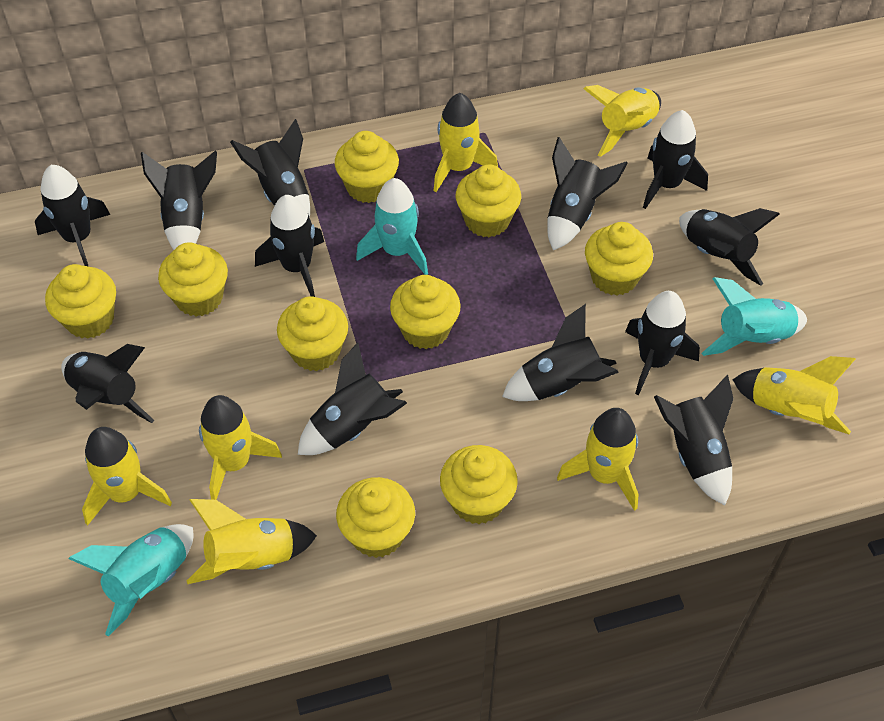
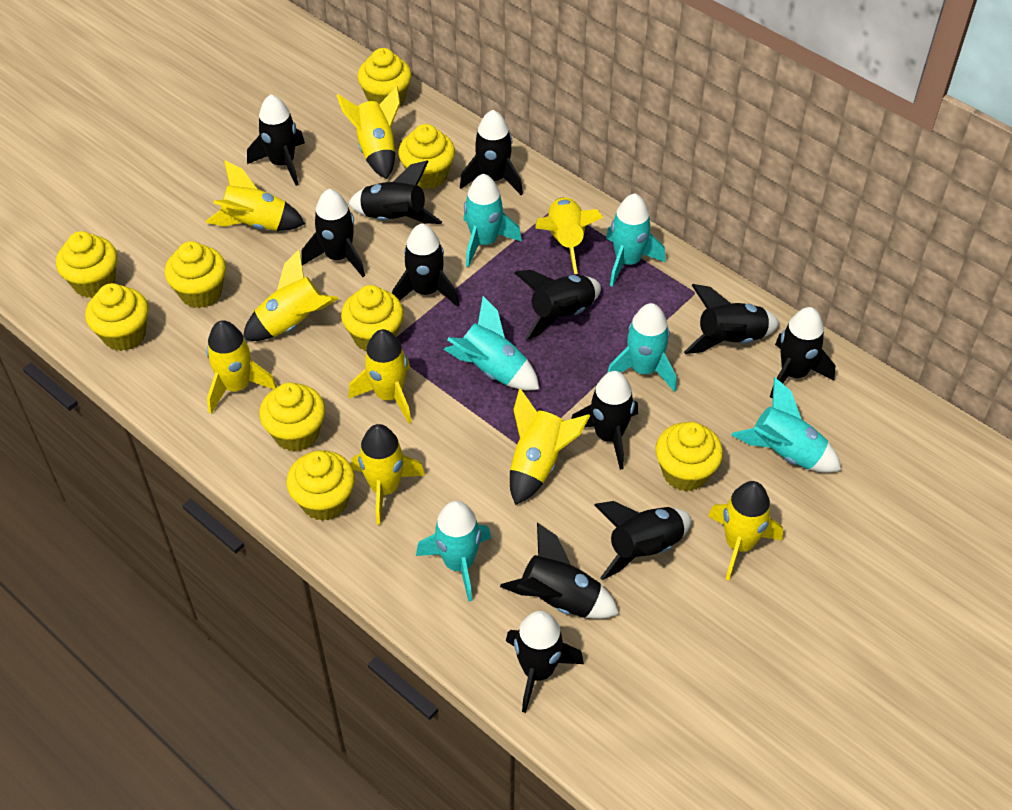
turquoise rocket: [68,524,194,636] [356,178,428,275] [702,277,807,356] = 3 -> [416,501,491,602] [443,296,540,391] [464,174,522,267] [606,194,666,287] [607,303,677,392] [731,377,841,473] = 6
yellow rocket: [82,427,172,526] [187,499,317,584] [199,395,282,500] [434,93,498,192] [557,408,639,511] [583,85,661,157] [732,356,856,435] = 7 -> [205,160,305,231] [206,320,277,414] [243,249,339,341] [336,86,400,179] [348,329,411,423] [351,424,425,525] [510,389,590,505] [535,197,604,274] [708,481,783,581] = 9

